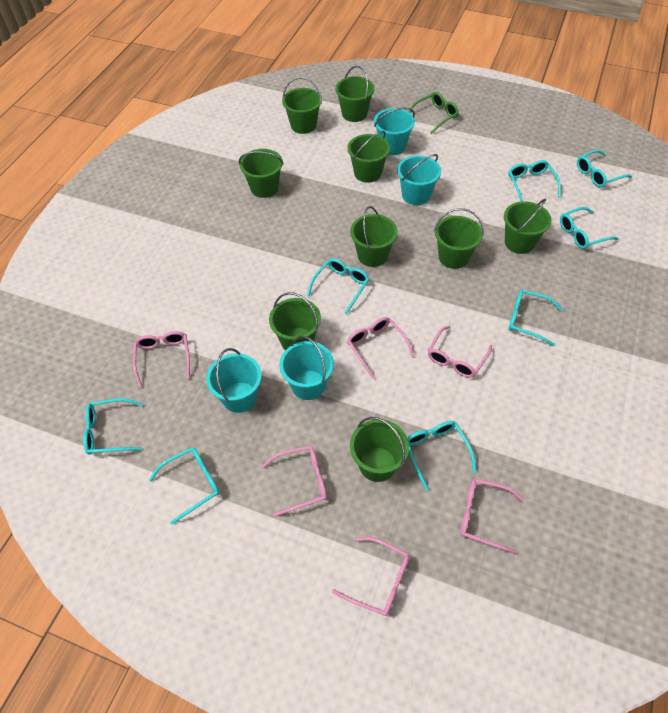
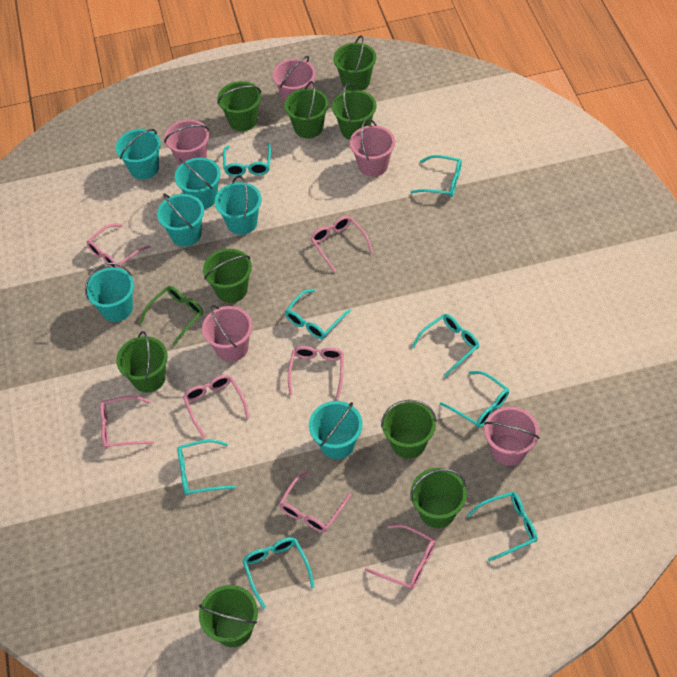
pink bucket: none = 0 -> [164,119,209,166] [202,305,253,362] [272,56,316,104] [350,118,395,177] [484,407,539,466] = 5
pink glasses: [133,331,190,387] [262,446,327,516] [332,537,410,616] [347,317,414,379] [428,326,492,378] [461,478,524,554] = 6 -> [86,224,150,268] [100,396,154,449] [183,375,250,438] [279,471,351,533] [288,346,344,398] [310,216,373,272] [365,524,435,590] = 7
turquoise bucket: [206,348,262,413] [279,336,334,400] [374,107,415,155] [397,154,441,205] = 4 -> [85,262,134,322] [116,129,161,180] [157,193,204,247] [175,158,221,209] [215,175,262,235] [309,401,363,459] = 6

